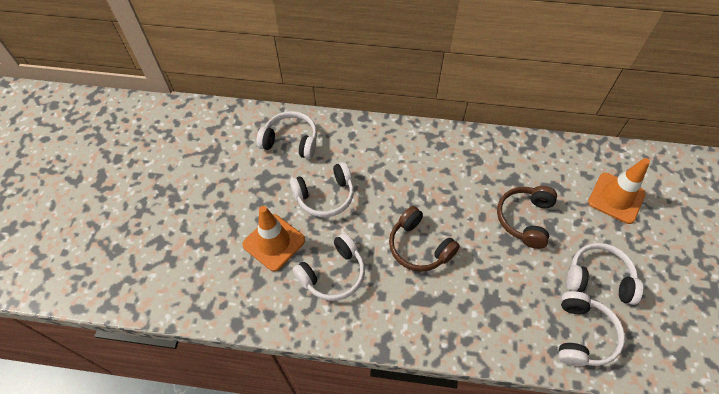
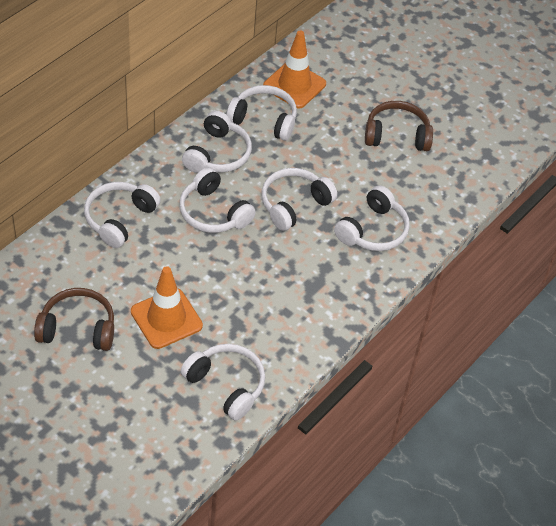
white headphones: [256,111,317,159] [290,162,354,217] [293,233,365,301] [558,291,625,366] [566,243,643,305] = 5 -> [84,182,161,248] [179,167,256,233] [180,344,265,421] [182,111,252,173] [226,85,297,141] [261,168,337,231] [334,186,410,251] = 7

